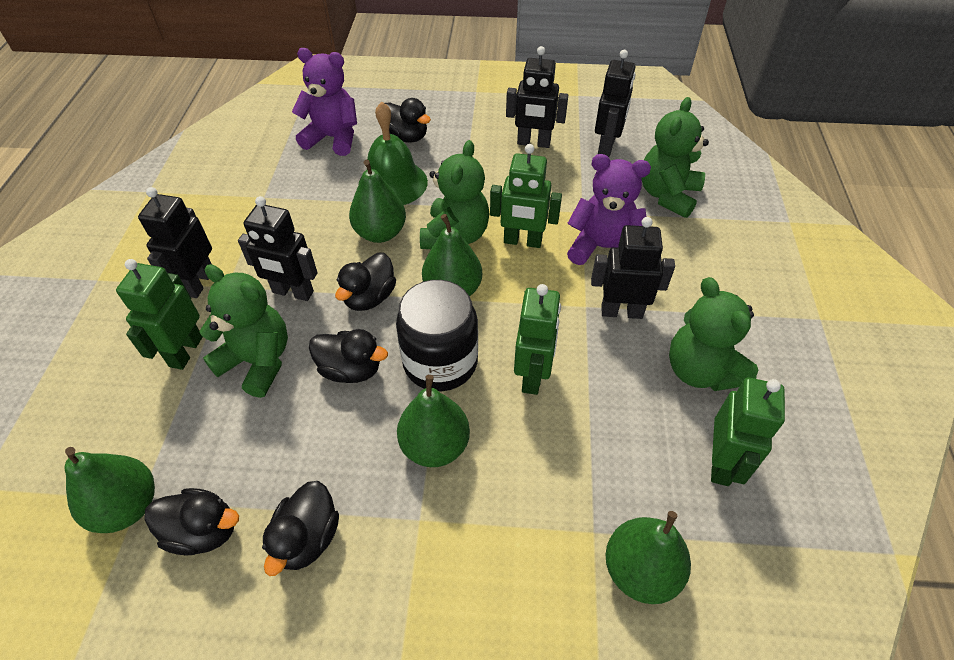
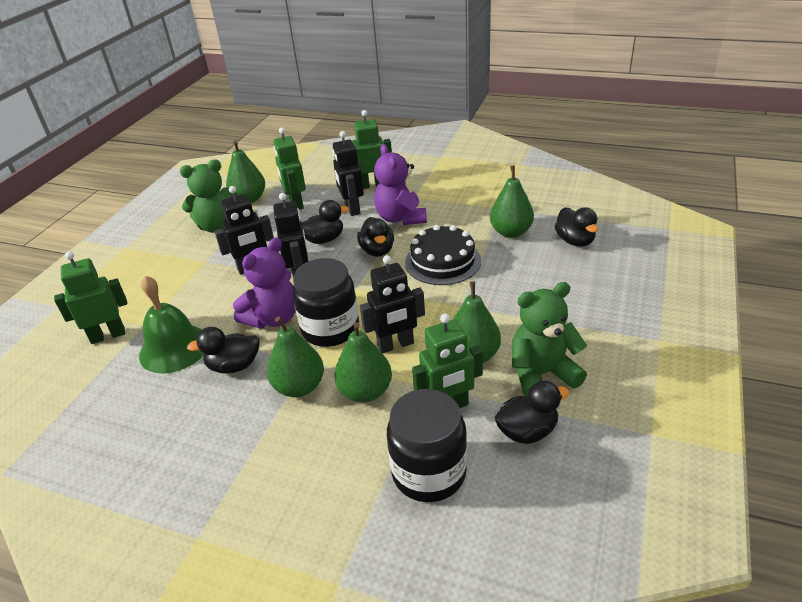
black cake: none = 0 -> [405,225,481,285] = 1
black jar: [396,280,478,391] = 1 -> [292,258,359,347] [387,389,467,502] = 2
black robot: [138,187,212,298] [238,196,318,301] [506,46,568,148] [591,217,675,319] [595,50,635,157] = 5 -> [214,186,274,275] [273,193,308,276] [332,131,364,216] [360,255,425,353] = 4
green teddy bear: [199,264,288,398] [420,140,490,249] [641,97,709,218] [669,277,758,391] = 4 -> [180,159,239,233] [512,282,587,397] = 2

